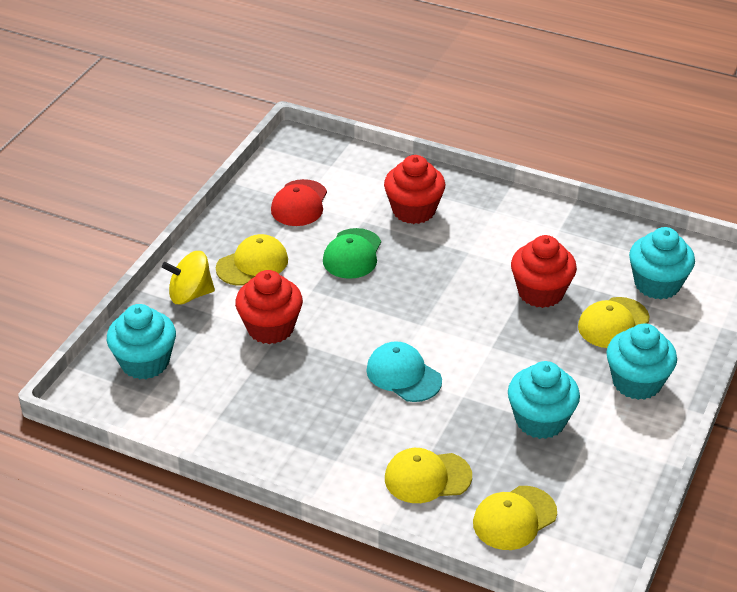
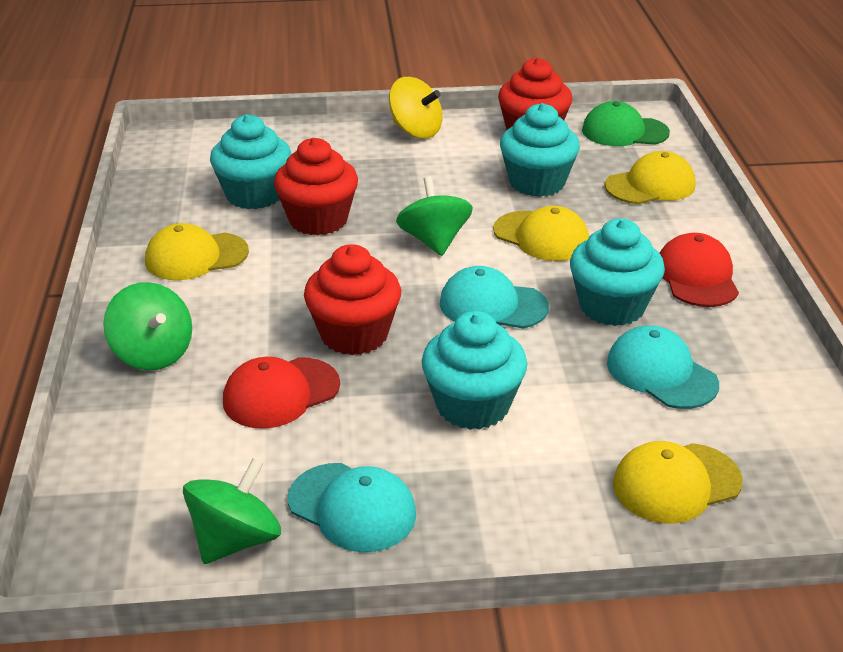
green spinning top: none = 0 -> [103,282,192,370] [183,458,281,564] [396,177,473,256] = 3
red cap: [271,179,327,226] = 1 -> [223,357,340,429] [660,233,739,307] = 2
turquoise cap: [366,341,442,402] = 1 -> [288,463,416,552] [440,266,549,329] [607,325,719,409] = 3

